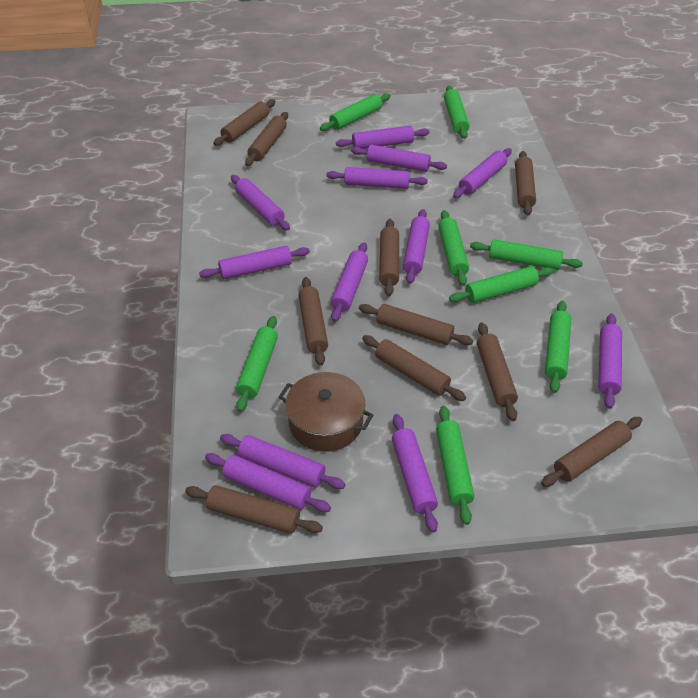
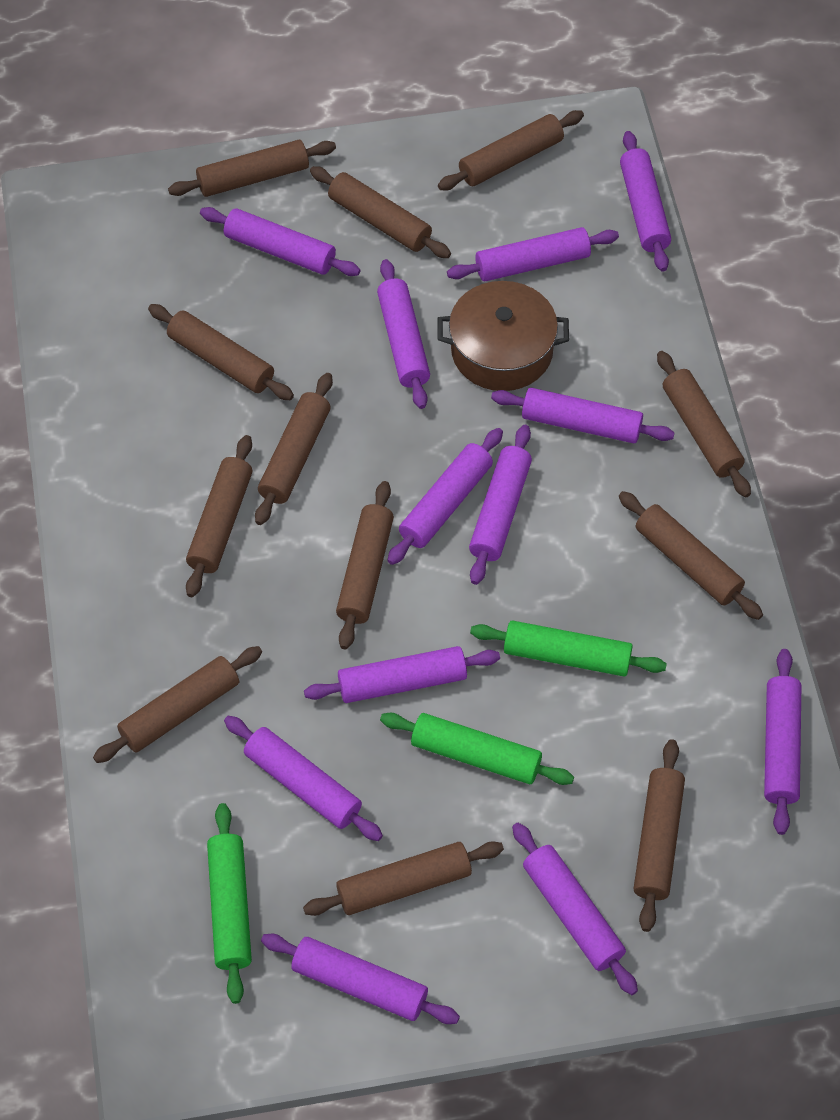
brown rolling pin: [185,485,323,534] [213,99,275,146] [245,112,288,166] [299,277,328,366] [359,304,474,345] [362,335,466,401] [379,219,399,296] [477,323,518,421] [515,151,536,215] [541,417,642,487] = 10 -> [93,646,262,763] [148,304,294,400] [168,140,336,197] [186,435,252,597] [255,373,333,525] [303,841,504,916] [310,166,451,258] [336,481,394,649] [438,110,584,190] [619,491,763,620] [633,739,685,932] [657,351,751,497] = 12
green rolling pin: [236,316,278,412] [320,93,391,131] [436,406,474,525] [438,210,469,286] [444,86,469,139] [449,266,554,303] [470,239,583,270] [545,301,571,393] = 8 -> [207,803,252,1004] [380,713,574,785] [470,620,667,676] = 3

